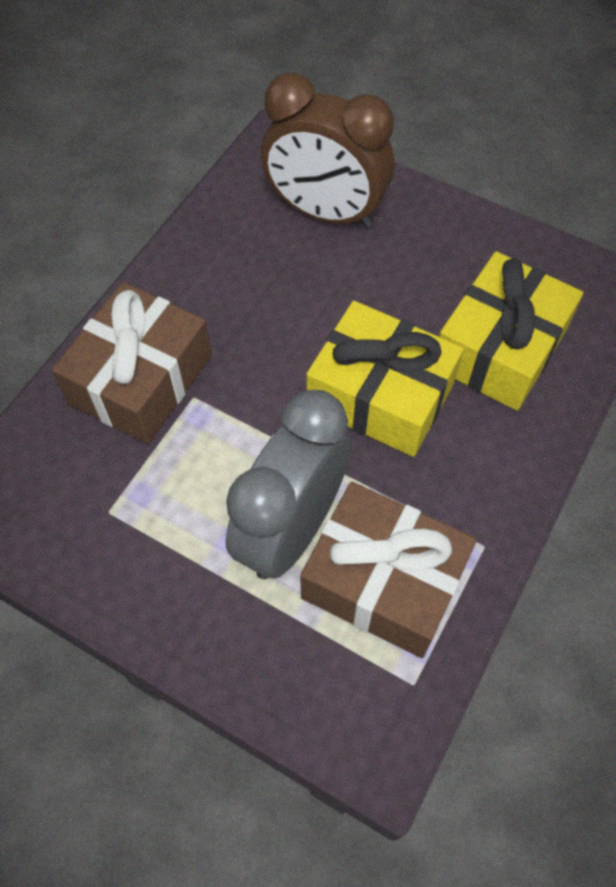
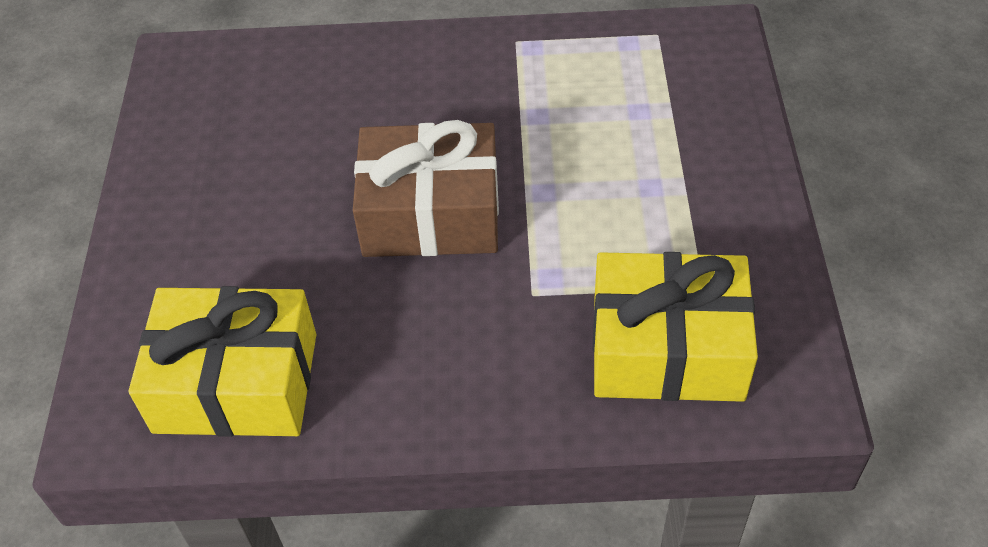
brown clock: [261,72,394,228] = 1 -> none = 0
brown gift: [52,282,212,444] [300,482,477,658] = 2 -> [353,120,499,257] = 1
grey clock: [226,390,351,579] = 1 -> none = 0

